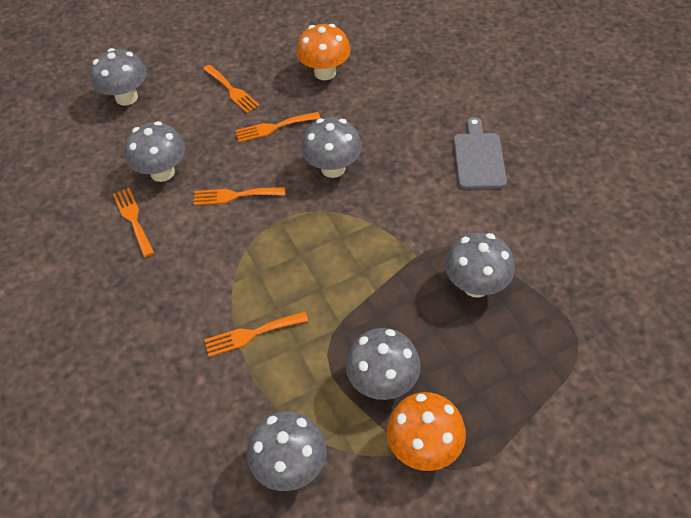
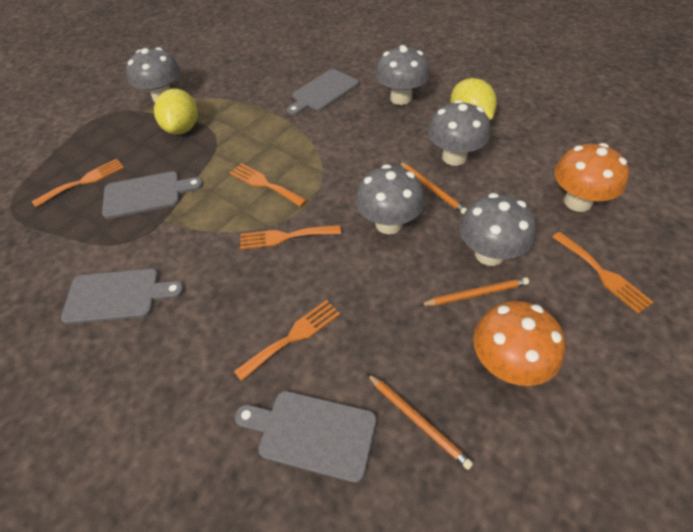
grey cutting board: [454,117,507,189] = 1 -> [61,269,184,324] [102,171,203,219] [235,391,376,483] [287,69,359,116] = 4
grey mushroom: [90,48,146,106] [124,121,185,182] [247,411,327,491] [301,118,362,178] [346,328,420,400] [445,233,515,298] = 6 -> [126,47,180,103] [355,164,425,234] [375,45,430,105] [428,100,490,166] [459,193,536,266] = 5
orange pencil: none = 0 -> [367,374,473,470] [399,162,467,215] [420,277,529,306] = 3
yellow lemon: none = 0 -> [154,89,198,135] [450,78,497,120] = 2

